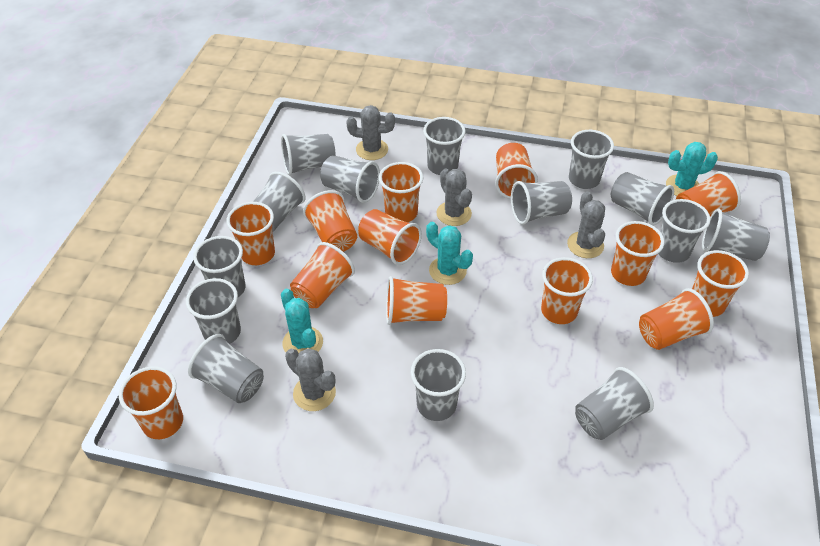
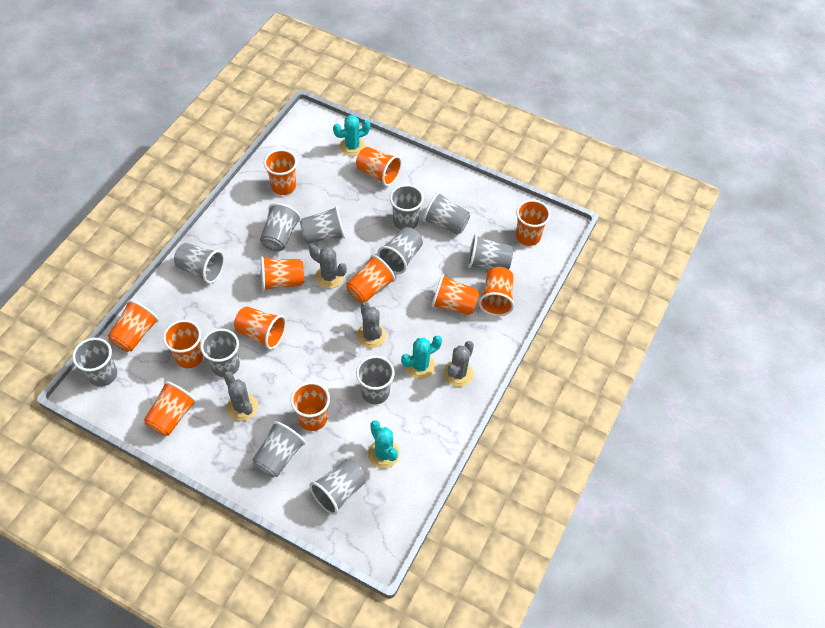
grey cup: [186,278,241,344] [188,334,264,403] [193,236,246,297] [253,172,306,232] [281,134,336,175] [320,155,380,203] [411,349,466,421] [423,117,465,175] [511,181,572,225] [569,130,614,189] [575,367,654,440] [611,172,674,226] [658,199,711,263] [702,209,770,261] = 14 -> [72,338,117,387] [174,243,225,284] [200,329,240,377] [252,421,306,478] [260,203,301,251] [300,206,345,244] [310,459,366,515] [356,356,395,404] [377,227,423,274] [390,184,424,230] [423,192,470,235] [468,234,513,269] = 12
orange cup: [119,366,183,439] [226,202,275,265] [290,242,355,308] [303,190,357,252] [358,209,422,265] [379,162,423,222] [386,276,447,325] [495,143,538,199] [541,257,593,324] [611,221,665,286] [639,288,714,350] [676,171,741,217] [692,250,749,317] = 13 -> [108,300,159,352] [144,381,197,436] [163,320,203,368] [234,306,286,350] [261,256,304,291] [264,149,297,195] [291,382,330,431] [346,255,395,303] [356,147,402,186] [431,274,480,315] [479,267,514,316] [516,200,551,246] = 12

